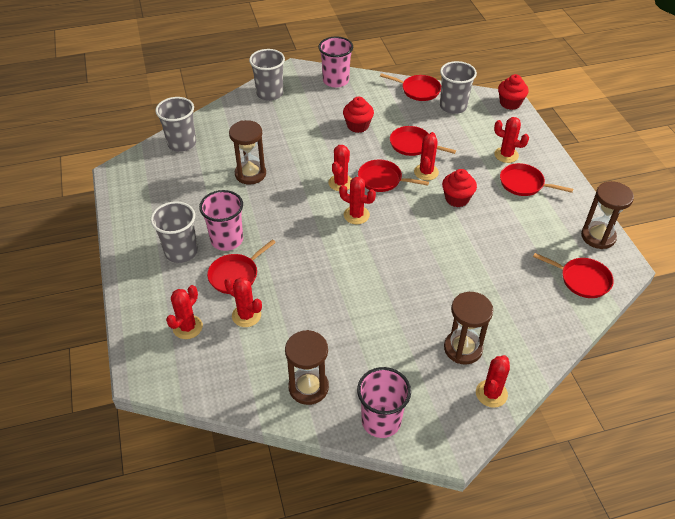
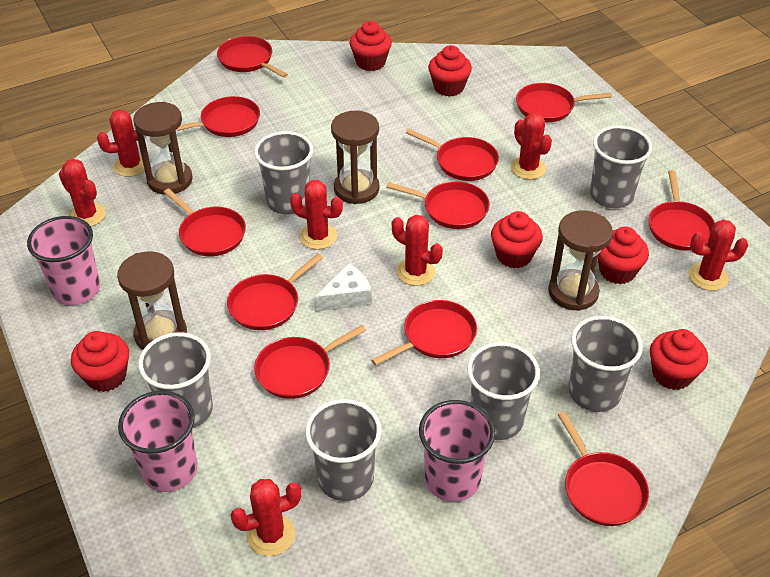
grey cup: [151,201,198,263] [155,97,196,152] [249,49,285,101] [440,61,477,114] = 4 -> [138,332,213,428] [254,131,313,215] [305,399,381,501] [467,342,540,440] [569,316,643,412] [590,125,652,208] = 6
red cupcake: [343,97,374,133] [442,169,477,207] [498,74,529,110] = 3 -> [71,331,129,392] [350,21,392,71] [428,45,472,97] [491,211,543,268] [598,227,649,284] [650,329,708,390] = 6
red pan: [207,239,276,294] [358,159,429,192] [380,73,441,101] [390,126,456,156] [500,163,573,196] [533,253,614,298] = 6 -> [164,188,246,256] [178,96,260,137] [217,36,288,78] [227,254,323,330] [254,325,366,399] [371,300,477,366] [386,181,490,229] [406,129,499,181] [516,83,612,122] [558,412,649,526] [649,170,715,251] = 11
white cheese: none = 0 -> [315,263,372,312] = 1

